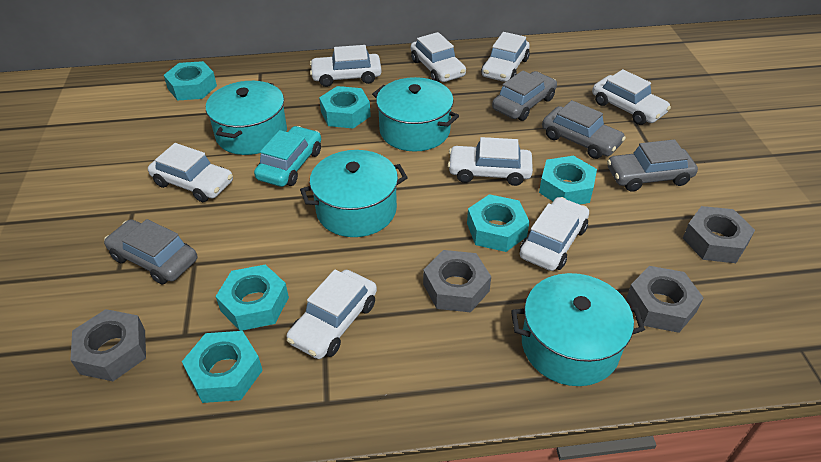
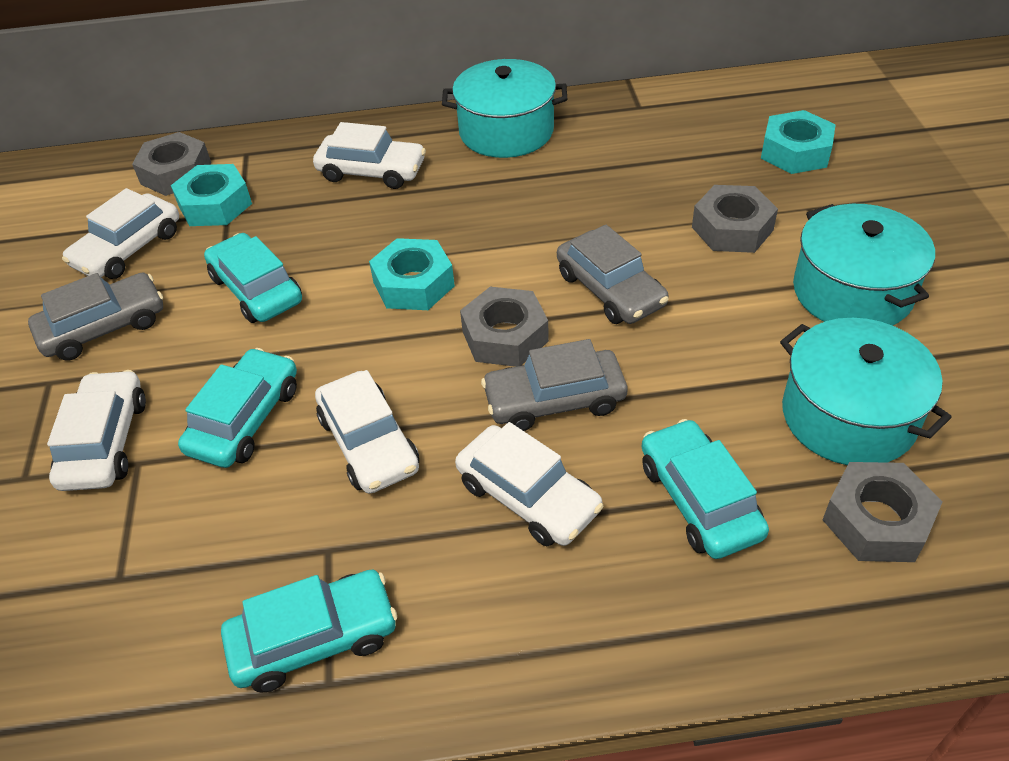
grey car: [104,219,197,284] [492,70,557,121] [542,100,626,159] [607,139,698,192] = 4 -> [28,273,163,361] [481,339,627,431] [557,225,669,324] = 3
turquoise car: [254,126,321,187] = 1 -> [178,348,297,468] [204,233,302,323] [221,570,397,693] [641,419,769,559] = 4
turquoise nut: [164,61,217,101] [182,331,263,403] [215,265,289,331] [319,86,371,128] [467,194,529,252] [539,156,597,204] = 6 -> [171,164,252,226] [369,238,455,310] [761,110,836,174] = 3
turquoise pot: [206,81,287,155] [300,150,408,237] [372,77,459,152] [511,273,645,386] = 4 -> [442,59,567,158] [780,318,952,465] [793,204,935,326] = 3
white car: [148,143,233,202] [287,269,377,359] [310,45,382,87] [411,32,466,82] [448,137,533,186] [481,32,530,82] [520,197,589,271] [592,69,671,125] = 8 -> [47,370,146,491] [62,188,179,279] [313,122,426,189] [315,370,419,494] [455,422,603,546] = 5

